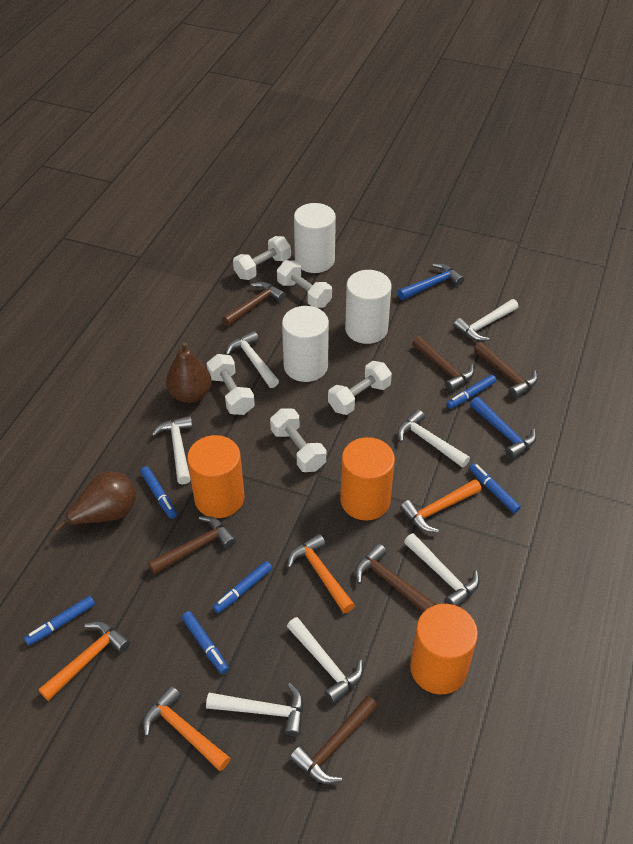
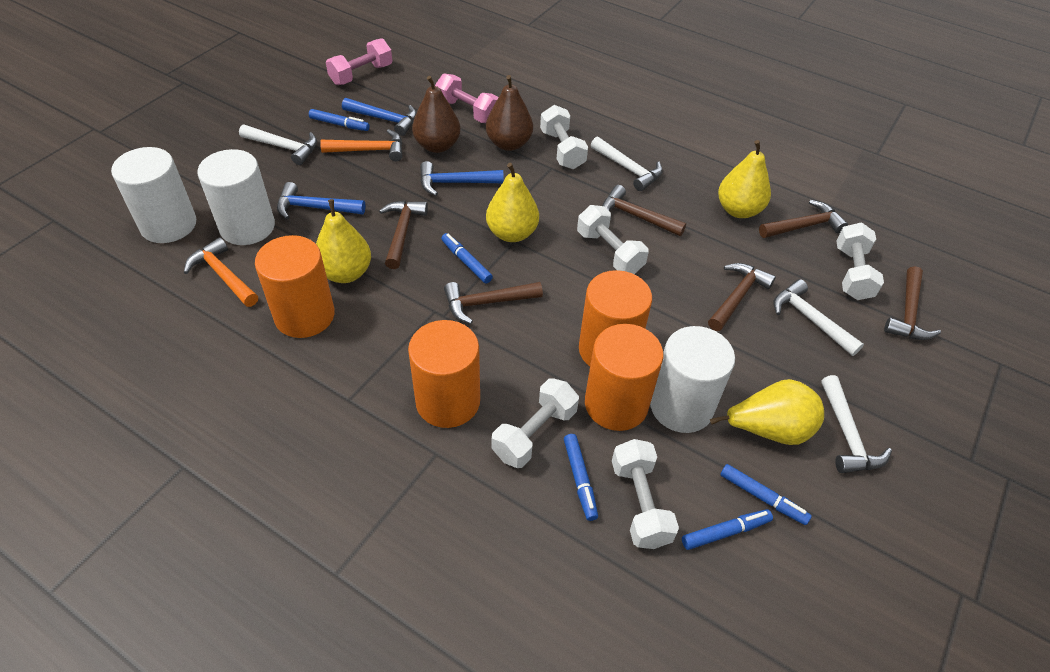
blue hammer: [398,263,464,300] [470,397,536,459] = 2 -> [277,182,365,219] [342,98,417,136] [420,161,504,196] = 3
blue marker: [24,596,95,645] [140,466,177,519] [182,611,229,674] [213,561,272,613] [446,375,496,409] [469,463,521,513] = 6 -> [309,109,370,131] [441,233,493,283] [564,434,598,521] [682,509,773,550] [720,464,812,525] = 5
orange cylinder: [187,435,244,518] [340,437,395,521] [410,604,478,695] = 3 -> [255,235,335,338] [408,320,480,428] [579,270,652,366] [585,324,664,431] = 4
orange hammer: [38,621,130,701] [143,686,230,771] [287,534,355,613] [400,479,482,533] = 4 -> [184,237,258,307] [320,129,403,161] = 2
pink dumbbell: none = 0 -> [326,38,392,85] [435,73,499,123] = 2
white hammer: [151,416,193,485] [206,683,304,737] [225,331,279,388] [287,617,363,704] [397,409,470,468] [404,533,479,606] [453,299,518,341] = 7 -> [239,124,317,165] [591,137,663,191] [773,279,864,356] [821,375,892,473] = 4
yellow pear: none = 0 -> [316,199,371,283] [486,163,539,242] [710,379,824,445] [718,140,771,218] = 4

